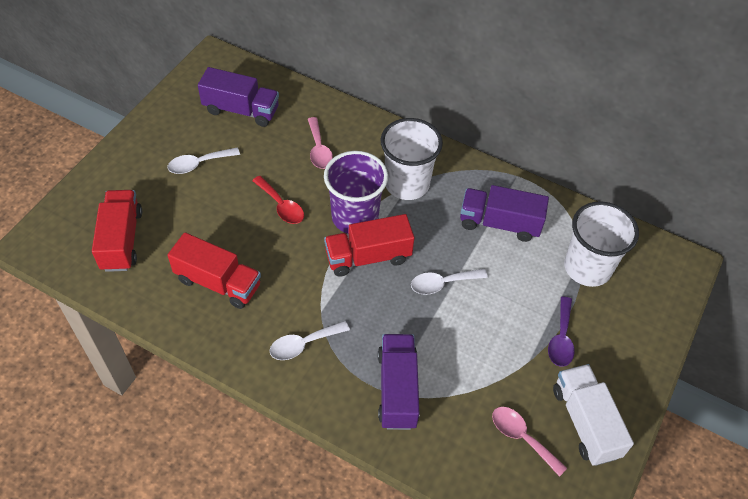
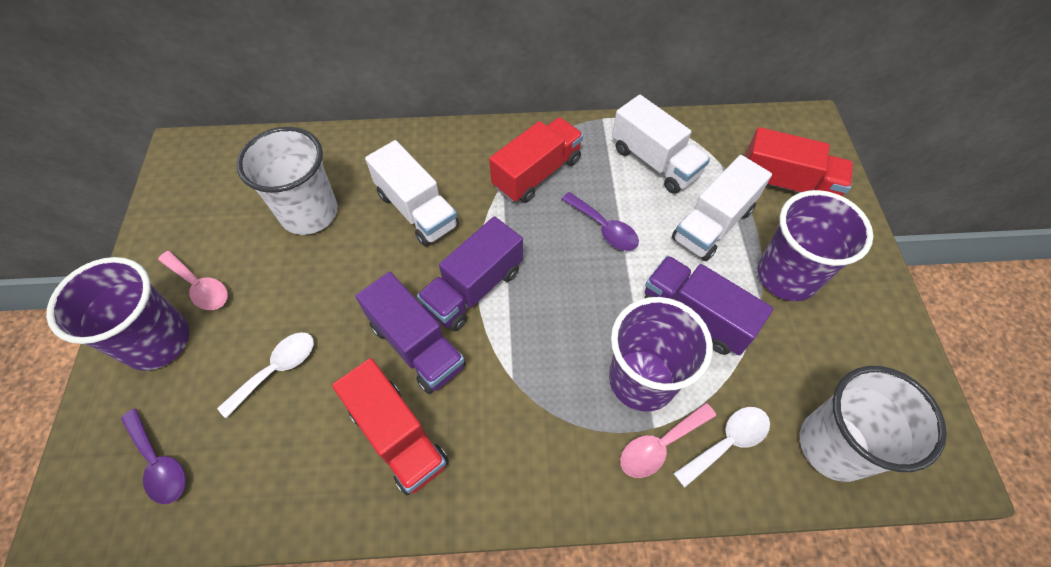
purple cup: [324,151,388,234] = 1 -> [46,257,189,371] [609,297,713,412] [758,190,873,301] = 3
purple spoon: [548,297,575,367] = 1 -> [121,409,186,504] [561,192,639,251] = 2
red spoon: [252,176,304,224] = 1 -> none = 0
white spoon: [167,148,240,174] [269,321,350,360] [411,269,488,295] = 3 -> [217,332,314,418] [673,407,770,488] = 2
white truck: [553,364,634,466] = 1 -> [365,140,459,246] [612,95,710,194] [672,155,772,261] = 3

